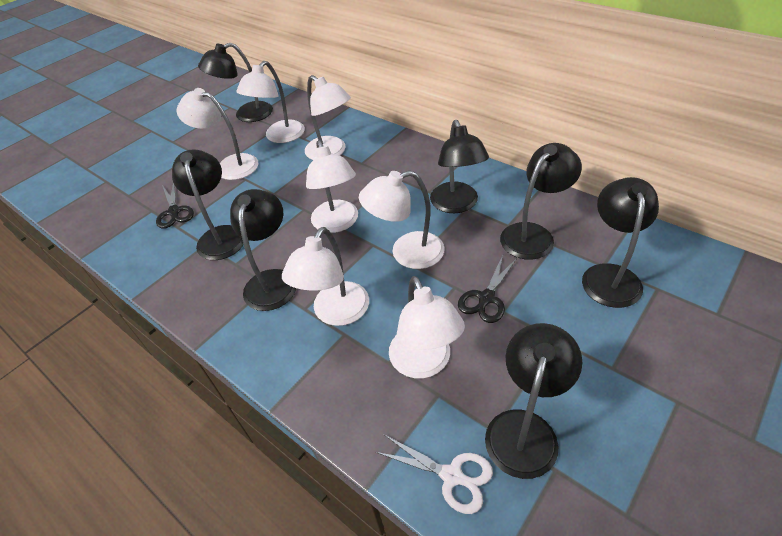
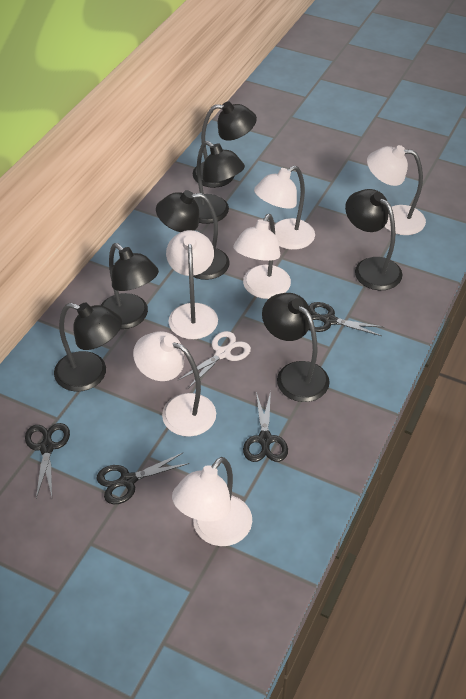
black scissors: [156,183,194,229] [458,255,517,323] = 2 -> [25,423,70,498] [96,453,189,504] [243,391,288,462] [309,302,383,336] = 4
white lamp: [176,88,258,180] [236,61,305,143] [282,227,369,326] [305,75,351,160] [306,140,358,233] [359,170,445,269] [389,276,465,379] = 7 -> [133,331,216,437] [166,230,218,339] [172,457,252,546] [233,214,291,299] [254,166,315,250] [367,145,426,235] = 6

